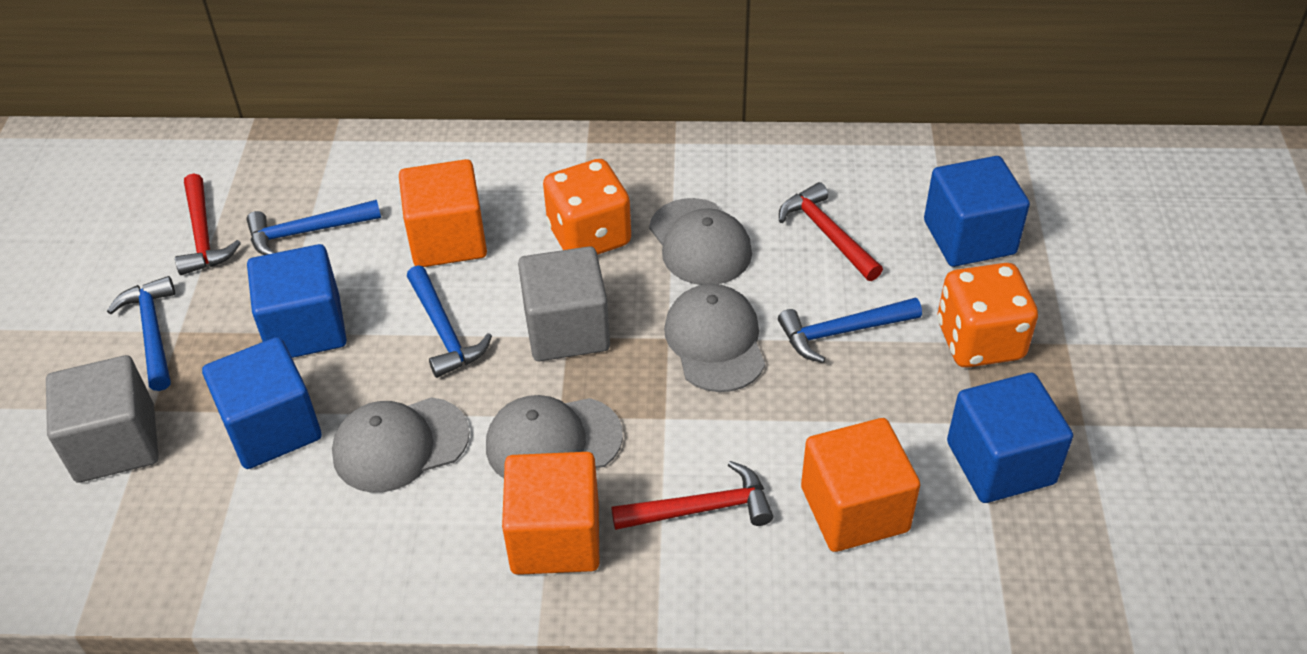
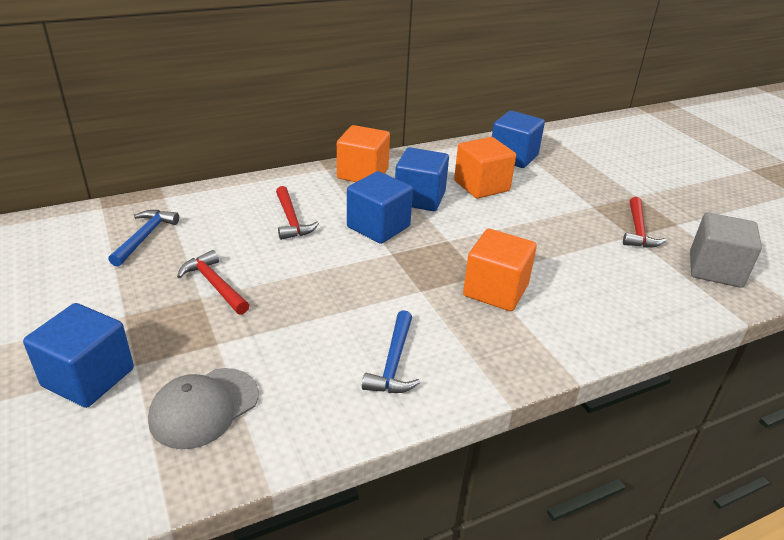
blue hammer: [107,276,175,391] [247,200,381,255] [407,265,492,378] [778,298,922,363] = 4 -> [108,210,179,266] [362,310,420,393] = 2
grey cap: [332,397,470,492] [486,395,623,479] [649,198,752,285] [664,284,765,392] = 4 -> [148,368,259,449] = 1
grey cube: [46,355,158,483] [518,246,610,361] = 2 -> [690,212,762,288] = 1
orange dice: [543,159,631,255] [938,263,1038,367] = 2 -> none = 0

